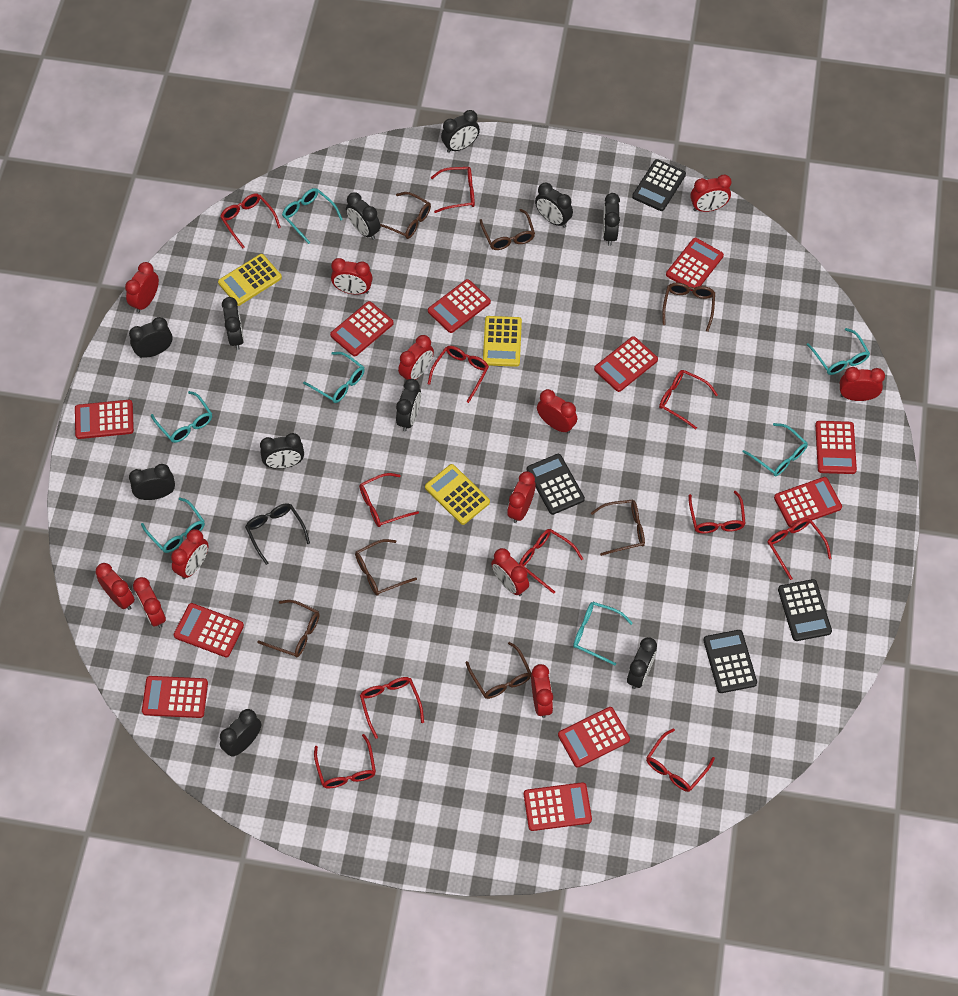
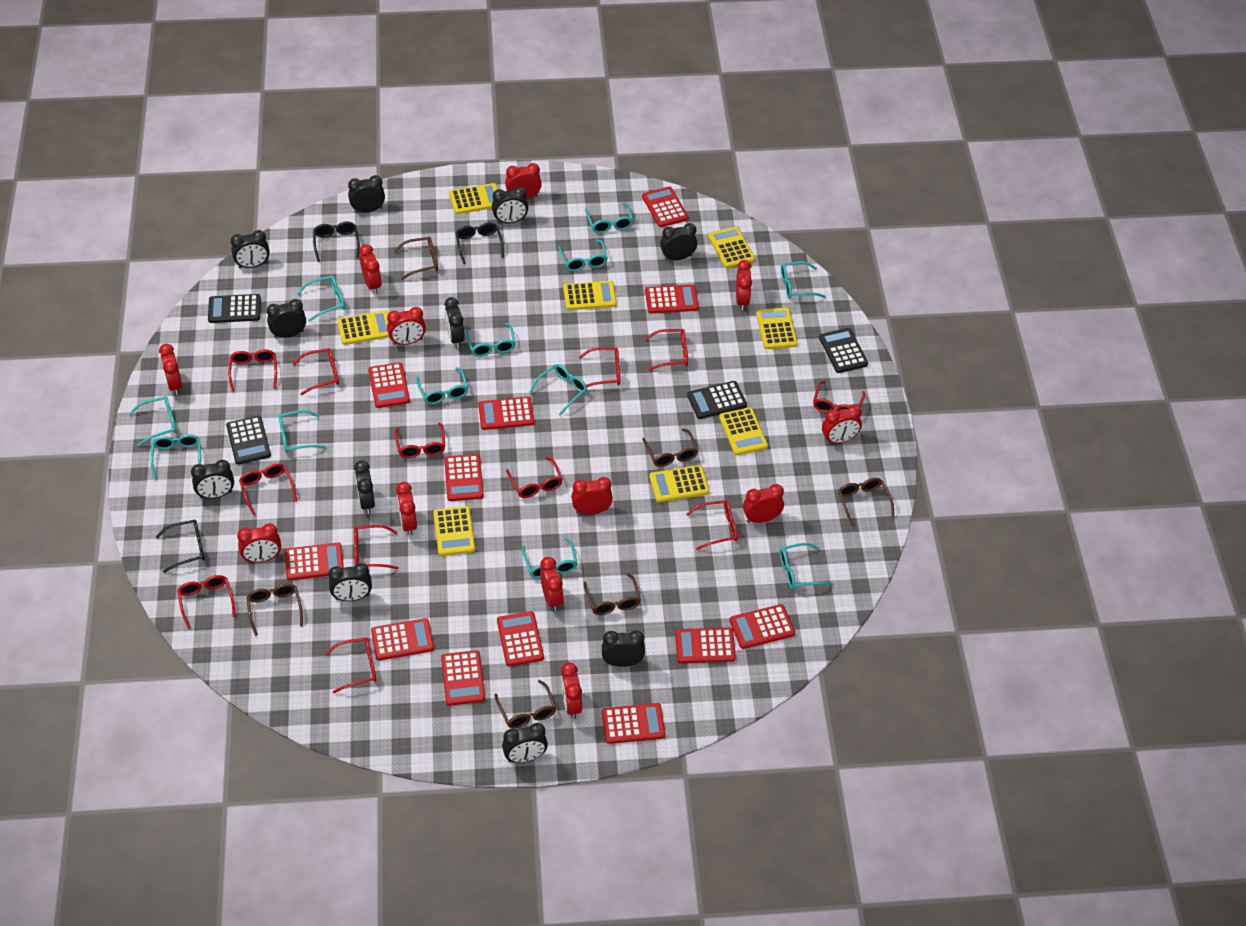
black glasses: [245,503,310,565] = 1 -> [156,520,205,573] [313,222,360,262] [455,222,504,264] = 3
brown glasses: [257,600,320,657] [355,539,417,596] [380,192,431,239] [466,642,532,699] [479,209,535,250] [591,499,645,556] [662,283,715,332] = 7 -> [247,584,303,636] [394,237,438,280] [494,680,556,729] [584,573,641,615] [642,428,698,467] [838,478,895,527] = 6
red calculator: [75,400,134,439] [142,676,208,718] [173,603,244,657] [330,301,394,356] [428,279,491,333] [524,782,592,831] [558,707,630,768] [594,336,658,392] [666,238,724,291] [774,477,842,528] [815,421,857,474] = 11 -> [285,542,344,581] [368,362,410,408] [371,618,434,661] [441,650,485,706] [444,454,484,501] [478,397,534,430] [497,611,544,666] [602,703,665,744] [642,187,688,227] [645,285,699,314] [675,628,736,663] [730,604,795,649] = 12
red glasses: [220,193,281,248] [314,734,376,788] [359,473,419,527] [360,677,424,739] [428,346,489,403] [431,167,475,213] [519,529,583,594] [646,728,715,792] [659,370,718,430] [689,491,746,533] [767,518,831,580] = 11 -> [177,575,236,629] [228,349,277,392] [239,463,297,515] [293,348,339,395] [325,638,377,693] [354,525,398,569] [395,423,445,458] [506,457,563,498] [579,348,620,387] [645,329,688,371] [686,500,738,550] [813,381,865,413] = 12
turquoise glasses: [141,498,205,553] [151,391,212,443] [282,188,343,244] [303,352,365,403] [573,602,633,666] [743,423,808,477] [807,328,870,375] = 7 -> [129,396,177,446] [150,434,201,479] [278,410,326,453] [297,275,345,322] [416,367,468,404] [465,323,515,357] [522,537,577,578] [529,364,587,416] [558,240,608,271] [585,203,633,233] [780,543,833,589] [781,261,826,299] = 12
yellow calculator: [218,254,282,306] [425,464,490,525] [483,316,522,367] = 3 -> [337,310,389,345] [433,506,475,556] [449,183,498,214] [563,281,617,310] [649,465,710,502] [708,227,755,268] [719,407,768,455] [756,307,798,349] = 8

